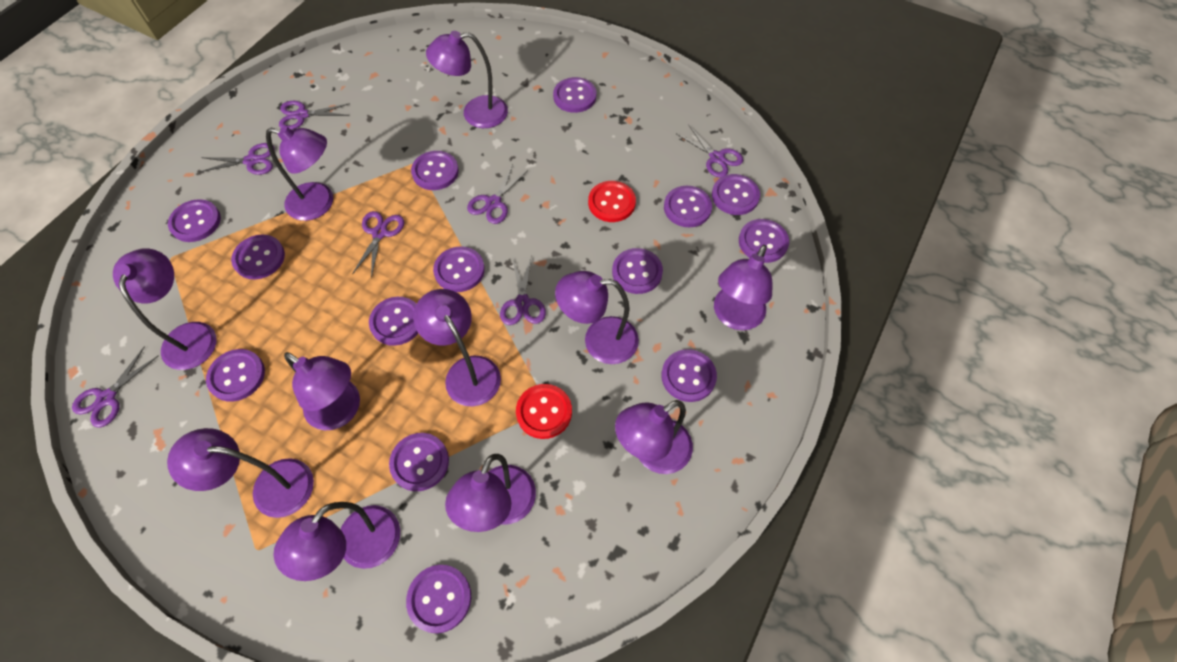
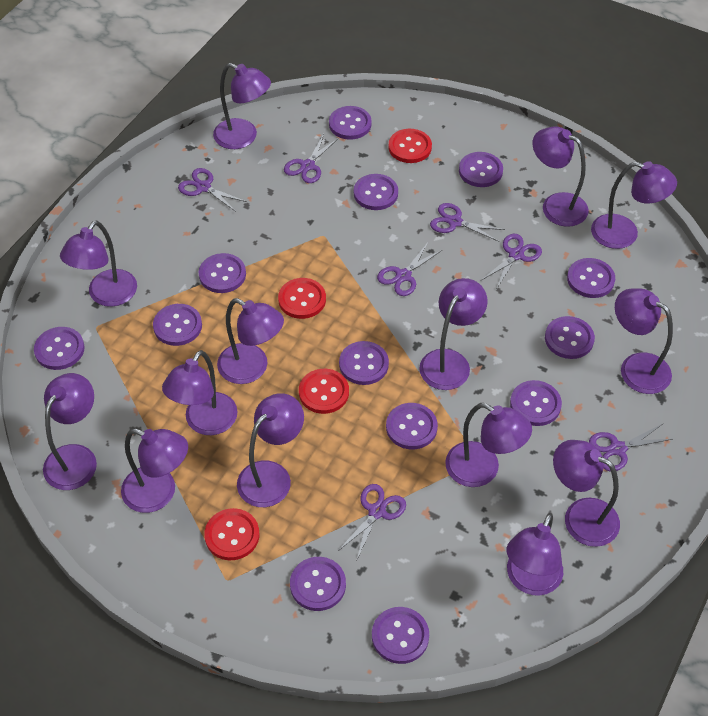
purple button: [168,199,221,242] [206,349,265,402] [231,234,285,279] [369,297,418,346] [389,433,449,491] [406,565,471,633] [411,151,459,190] [433,246,485,292] [553,77,596,113] [612,248,663,294] [661,349,717,402] [664,186,712,227] [712,174,760,215] [739,219,789,263] = 14 -> [34,327,85,370] [153,304,202,346] [199,253,246,293] [290,557,346,611] [329,106,372,140] [339,341,389,385] [354,174,398,210] [372,607,429,664] [386,403,438,449] [459,152,503,187] [510,380,562,426] [545,316,595,359] [567,258,615,298] = 13
purple lamp: [113,248,216,370] [167,428,314,518] [266,126,333,221] [273,502,400,581] [284,352,360,430] [413,289,501,407] [426,31,508,128] [445,454,536,532] [555,271,639,364] [615,400,693,474] [714,245,772,330] = 11 -> [43,373,97,490] [60,221,137,307] [121,428,188,513] [162,350,237,435] [213,63,271,149] [217,298,284,384] [237,393,304,507] [419,278,488,390] [445,403,532,487] [506,513,563,596] [533,127,589,227] [553,440,620,547] [591,161,677,249] [615,288,673,394] = 14
red button: [516,384,572,439] [588,181,636,222] = 2 -> [204,508,259,560] [278,278,326,319] [299,369,349,414] [389,129,432,163] = 4

